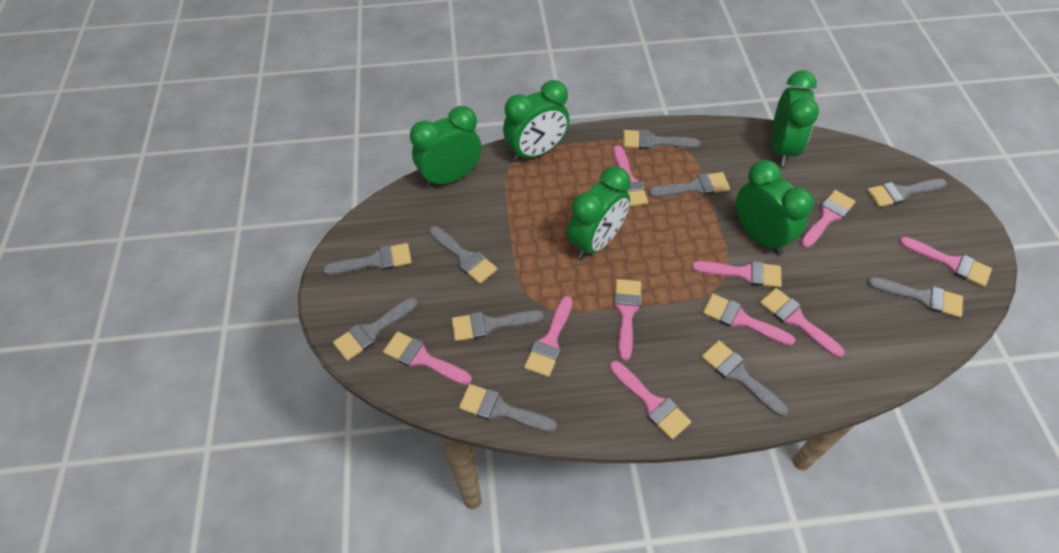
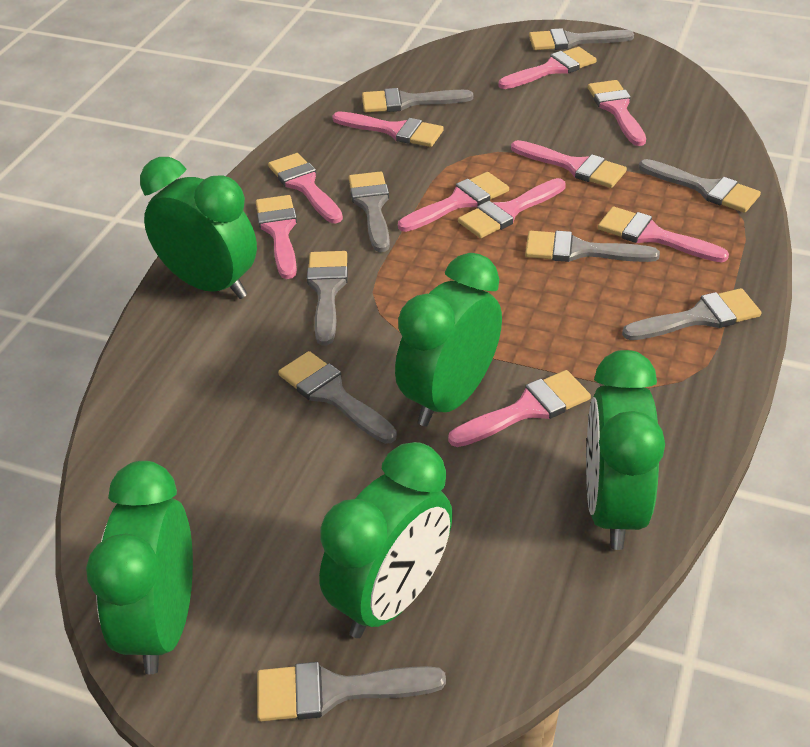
grey brush: [323,243,412,275] [333,297,418,361] [429,226,497,284] [451,310,544,341] [459,384,557,432] [623,130,701,150] [648,172,730,197] [701,340,788,417] [867,179,947,207] [867,277,963,318] = 10 -> [257,662,446,721] [278,351,397,444] [307,251,348,346] [349,171,390,252] [362,88,473,112] [525,231,660,262] [529,28,634,50] [622,288,761,340] [639,159,761,213] = 9

